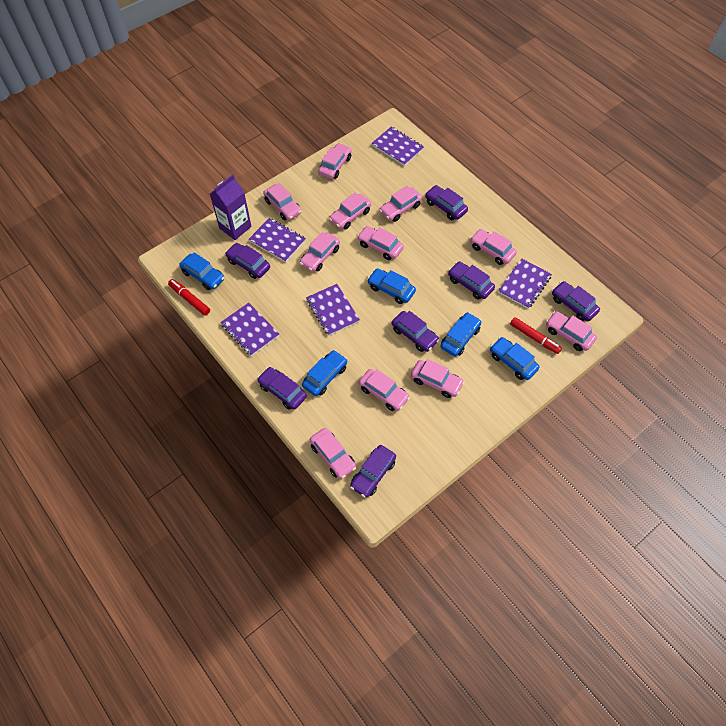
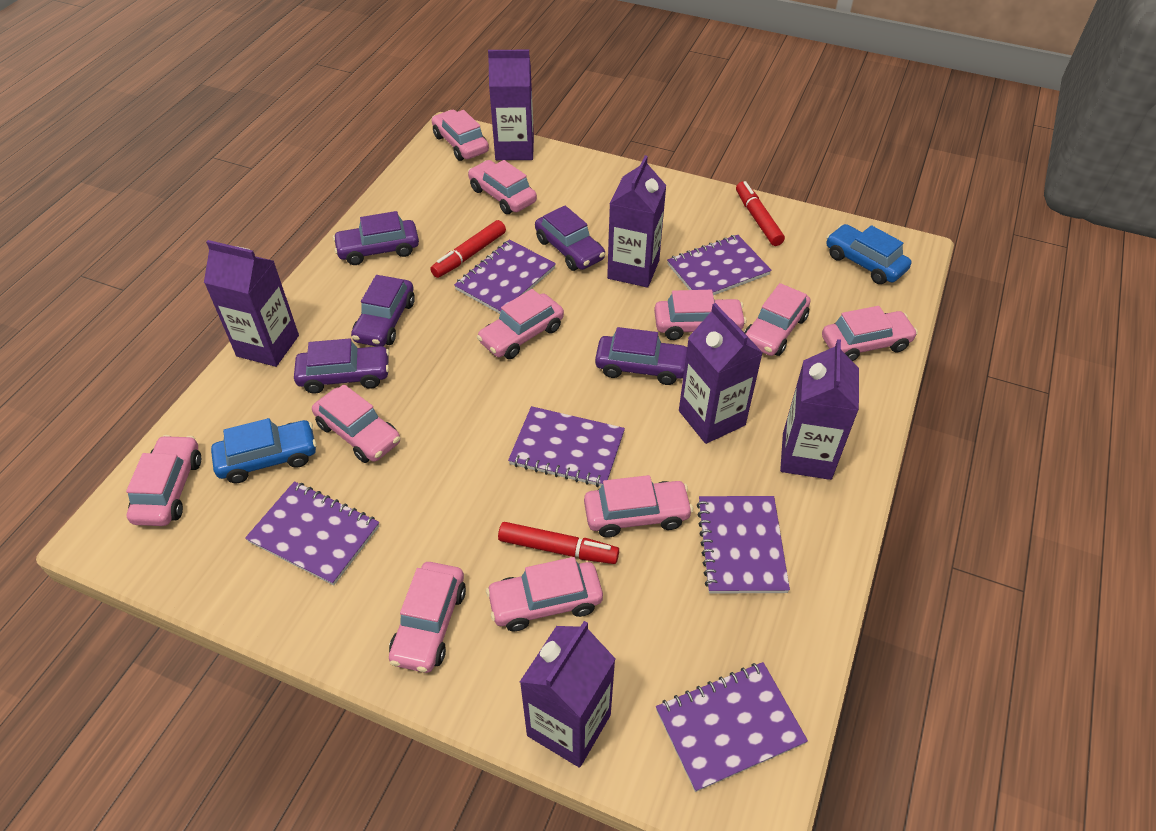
blue car: [179,252,225,290] [302,350,347,396] [367,268,416,304] [440,312,481,356] [490,337,540,380] = 5 -> [211,418,317,484] [826,224,911,284] = 2
purple car: [225,243,270,279] [257,367,307,410] [350,445,396,498] [392,311,439,352] [425,185,468,220] [448,261,495,300] [552,281,600,321] = 7 -> [294,338,390,394] [333,211,419,265] [351,275,415,347] [535,206,606,271] [595,327,687,385] = 5
purple carton: [210,175,252,240] = 1 -> [204,240,299,367] [488,50,534,160] [520,621,616,768] [607,155,667,288] [679,303,763,444] [780,339,859,480] = 6
purple notebook: [220,303,279,356] [249,218,306,262] [306,284,360,336] [372,127,424,166] [498,259,552,309] = 5 -> [245,481,379,585] [454,239,556,314] [508,406,625,487] [656,662,808,792] [667,235,772,295] [697,496,790,594] = 6
red marker: [168,279,210,316] [510,317,562,354] = 2 -> [430,220,506,278] [498,522,619,564] [736,181,785,246] = 3

